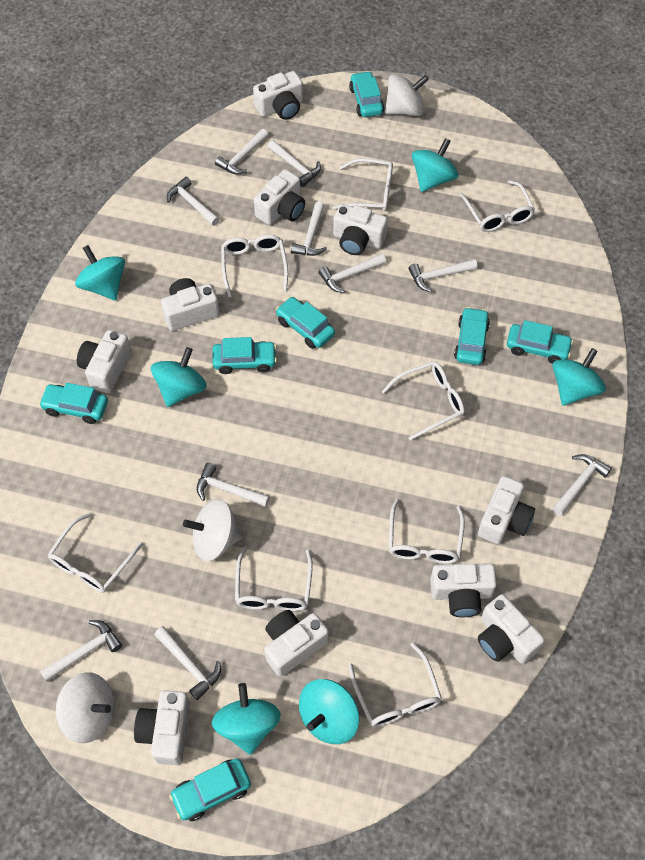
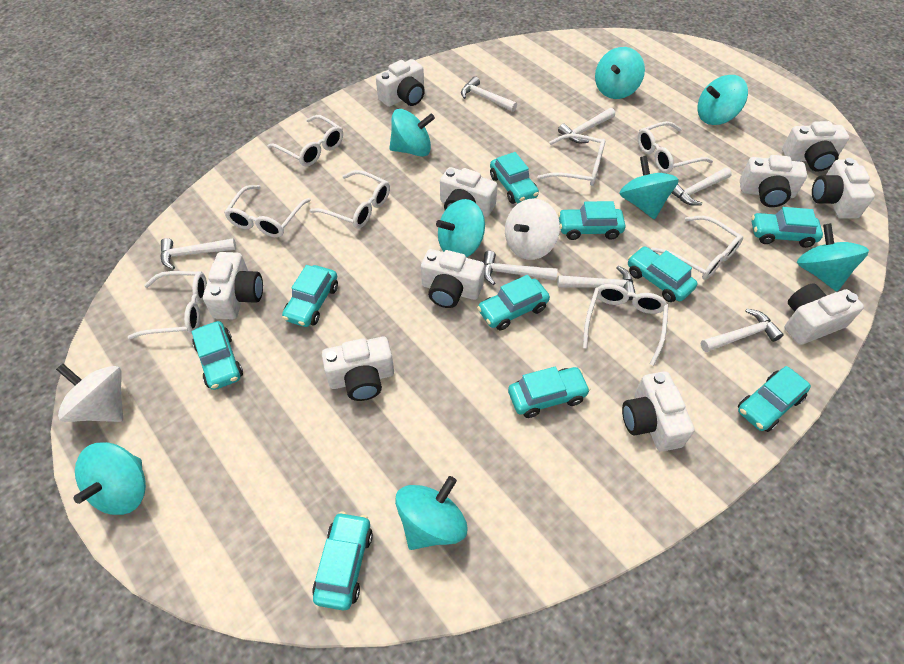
turquoise car: [39,383,108,424] [169,758,251,821] [212,337,277,374] [276,297,335,349] [349,71,384,117] [454,307,490,365] [507,320,573,364] = 7 -> [192,321,243,390] [282,265,338,327] [312,511,373,610] [477,275,550,330] [490,152,539,204] [508,367,591,418] [558,201,626,240] [628,246,697,302] [738,366,811,432] [752,207,823,248] = 10
turquoise spinning top: [75,245,125,301] [151,347,207,407] [212,683,281,755] [299,679,359,744] [412,138,459,192] [552,348,606,406] = 6 -> [74,442,146,515] [389,109,435,157] [395,476,467,550] [436,199,485,257] [595,47,645,99] [619,156,679,219] [698,75,748,125] [797,223,869,291] = 8
white hammer: [40,620,122,682] [154,626,221,700] [167,177,220,226] [197,463,270,507] [215,129,268,175] [267,140,321,187] [291,201,327,256] [318,253,386,293] [408,259,478,292] [553,454,612,516] = 10 -> [161,238,236,270] [461,76,517,112] [484,251,558,285] [557,266,636,300] [558,108,615,143] [672,167,732,206] [701,309,784,352] = 7
white spinning top: [56,672,114,743] [183,499,242,561] [385,74,429,116] = 3 -> [56,364,123,422] [505,198,560,260] = 2

